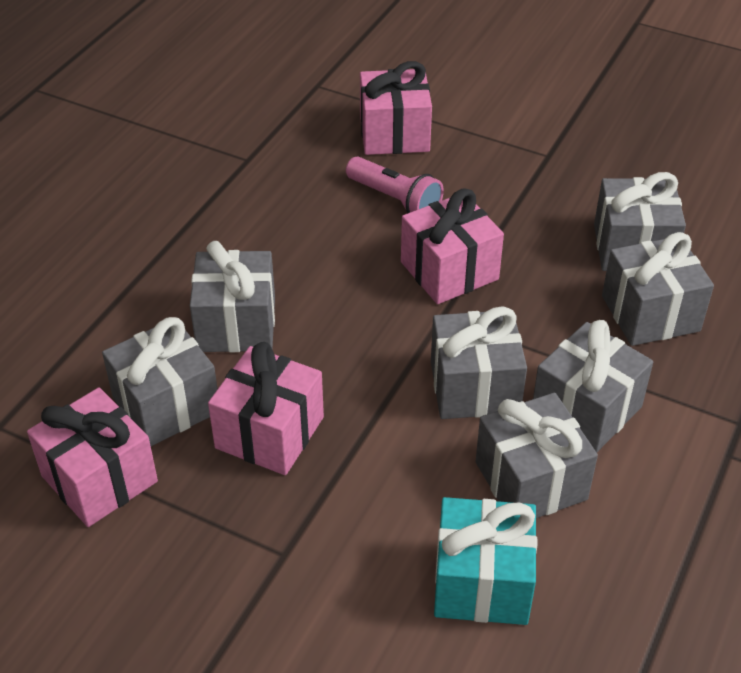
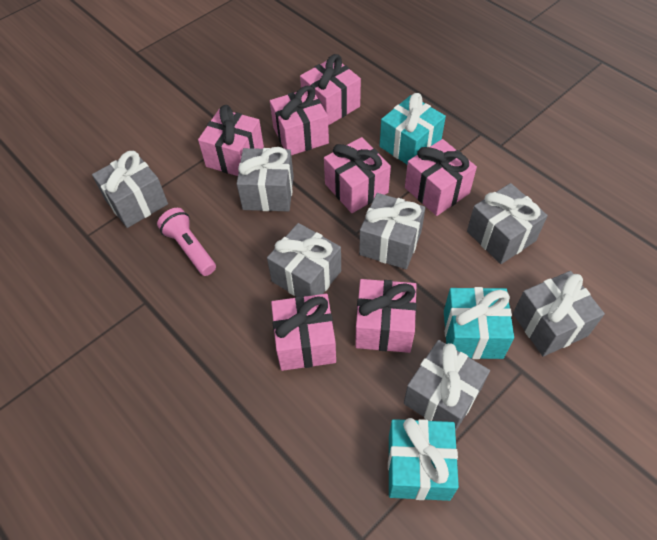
pink gift: [27,387,158,527] [208,342,324,475] [360,61,432,155] [401,188,504,304] = 4 -> [198,105,264,176] [270,86,329,155] [271,294,336,371] [300,54,361,125] [324,137,391,213] [355,279,417,353] [405,139,477,216] = 7
turquoise gift: [434,497,537,625] = 1 -> [380,93,446,164] [388,418,459,501] [444,287,514,359] = 3

